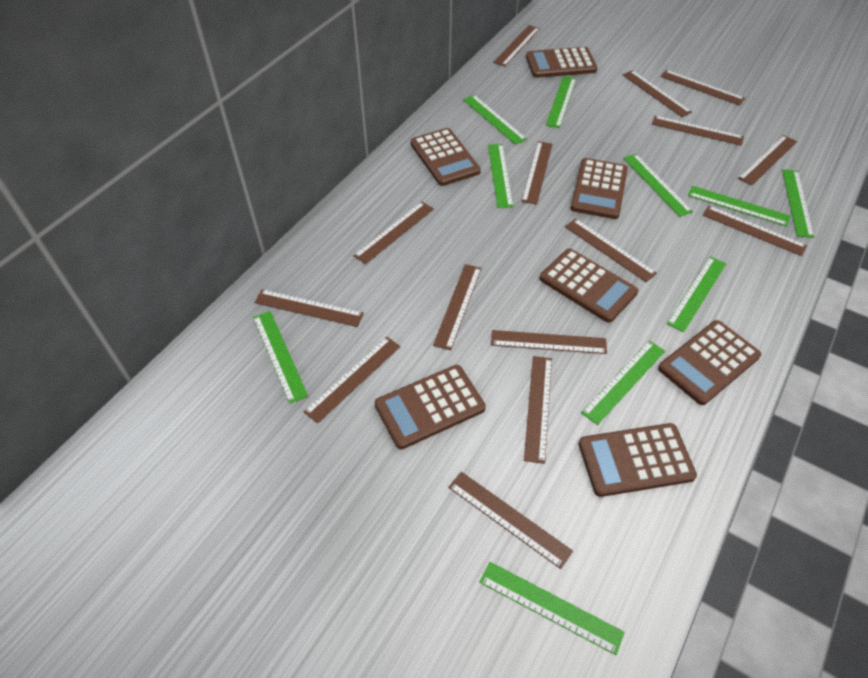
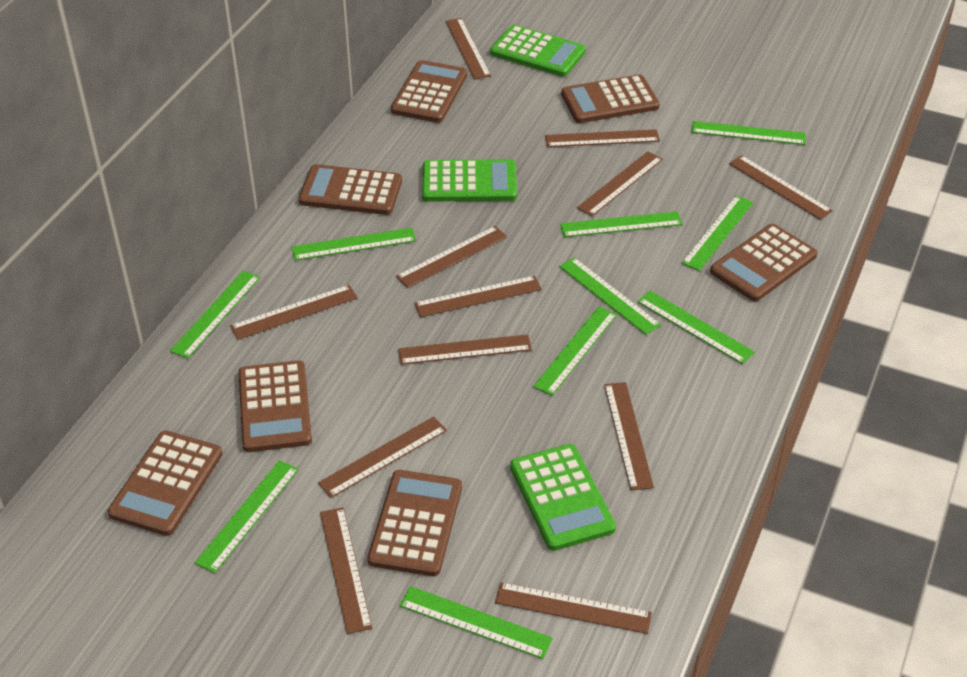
brown ruler: [254,289,364,327] [304,337,400,424] [353,202,434,264] [433,264,482,350] [448,472,573,569] [491,330,607,354] [493,25,540,66] [521,141,552,205] [524,356,552,464] [565,218,657,282] [623,70,692,117] [652,116,744,146] [660,70,745,106] [703,206,807,256] [738,135,797,186] = 15 -> [230,285,358,340] [318,416,447,498] [320,507,372,634] [396,226,507,288] [398,334,532,365] [414,276,542,317] [446,18,491,79] [495,582,652,634] [545,129,660,147] [577,151,663,216] [604,382,654,490] [729,155,833,220] = 12
green calculator: none = 0 -> [422,159,517,202] [490,25,586,77] [510,444,616,551] = 3

